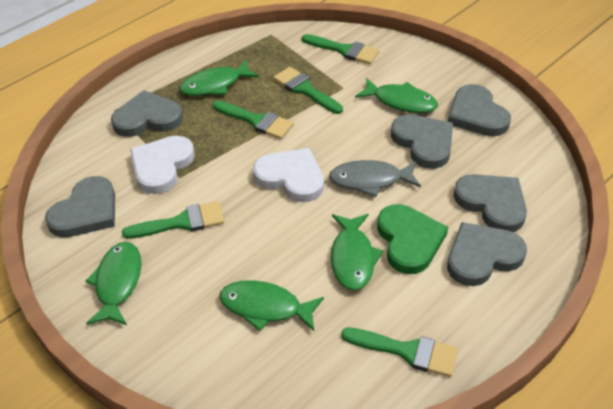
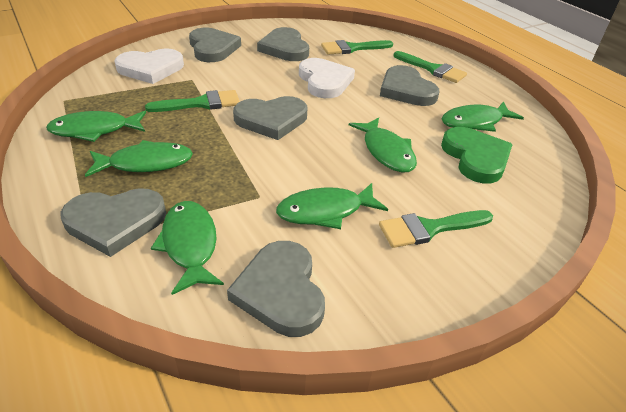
green brush: [122,201,224,239] [212,100,294,139] [273,67,343,114] [302,34,379,64] [341,327,458,377] = 5 -> [145,90,240,112] [321,40,393,55] [379,210,493,248] [394,51,467,83] = 4
green fish: [85,242,141,325] [179,60,259,96] [220,280,324,331] [331,214,383,291] [355,78,438,113] = 5 -> [46,111,146,142] [85,140,193,177] [151,201,224,295] [276,183,388,229] [349,117,417,172] [442,101,524,132] = 6
grey fish: [329,160,421,197] = 1 -> none = 0

